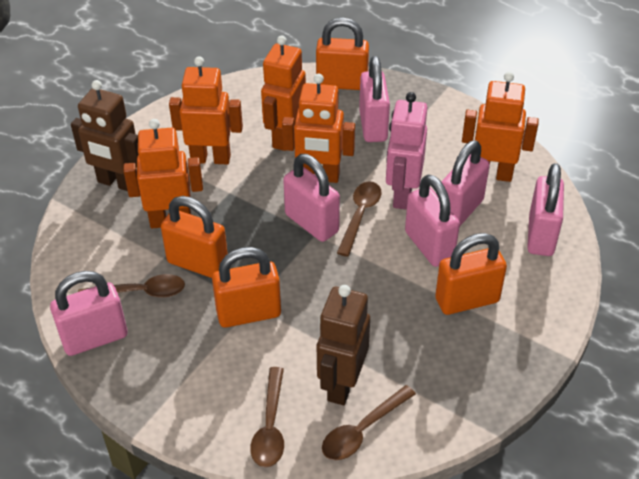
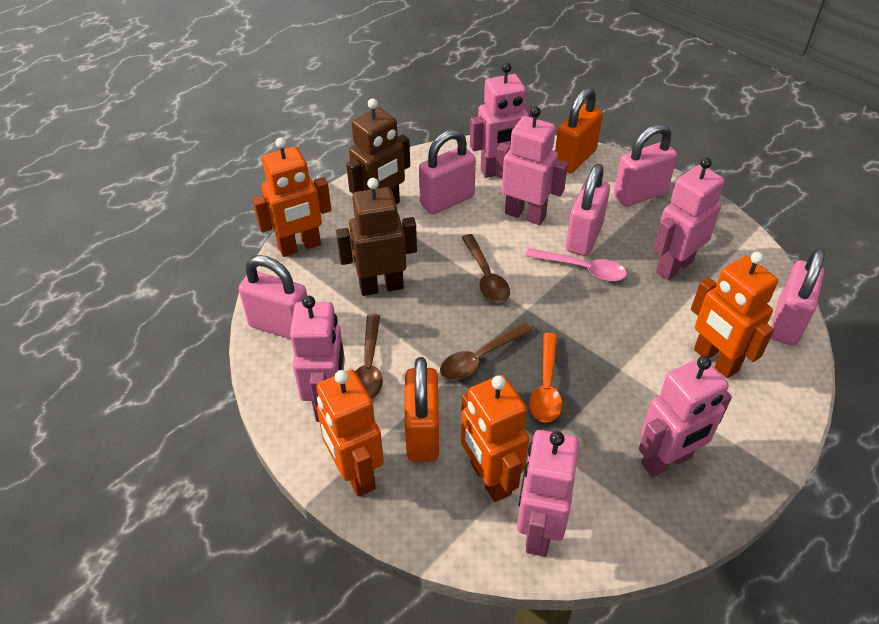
brown spoon: [78,274,185,298] [250,367,284,467] [322,385,416,460] [337,181,382,257] = 4 -> [355,314,383,399] [440,322,533,380] [461,234,510,303] = 3
orange padlock: [161,196,228,278] [212,247,281,328] [316,18,369,90] [435,233,507,315] = 4 -> [405,357,439,462] [555,88,603,173] = 2
orange robot: [123,119,203,228] [169,56,243,164] [261,35,306,151] [282,74,355,183] [462,72,539,182] = 5 -> [252,137,332,257] [316,370,384,497] [461,375,529,502] [691,252,778,378] = 4
orange spoon: none = 0 -> [529,333,562,423] = 1
pink padlock: [50,271,128,356] [283,154,340,242] [359,56,390,142] [405,174,460,267] [442,140,490,227] [527,163,564,256] = 6 -> [239,255,307,339] [419,130,476,215] [565,164,610,256] [614,124,677,207] [771,248,825,346] = 5
pink robot: [386,92,427,210] = 1 -> [290,296,345,422] [470,63,538,178] [495,106,568,225] [517,430,579,557] [639,356,732,477] [653,157,725,280] = 6
pink spoon: none = 0 -> [525,248,627,282] = 1

